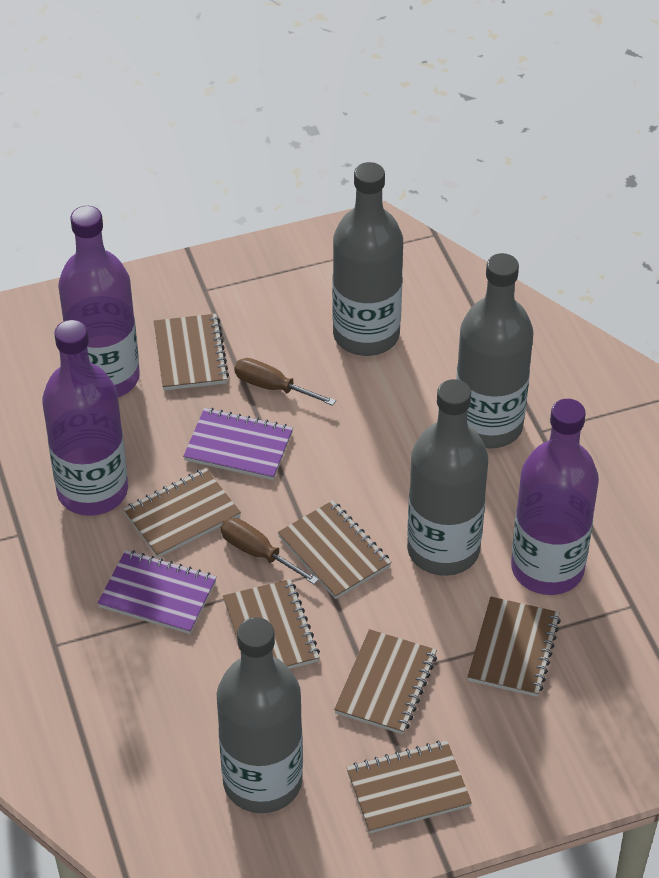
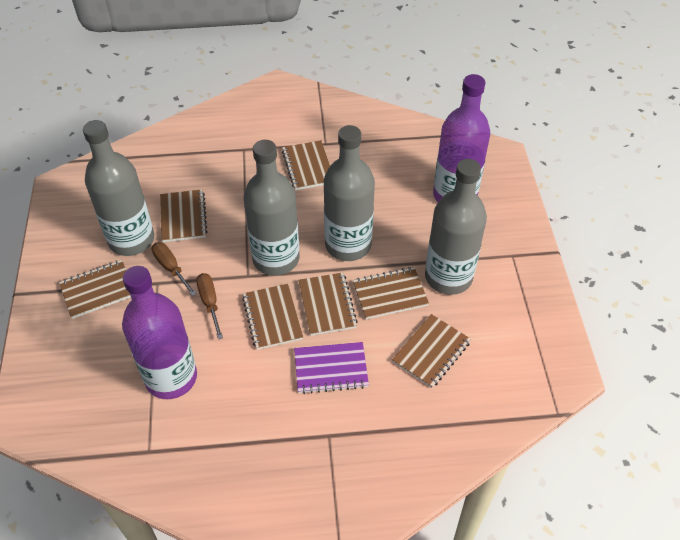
purple bottle: [42,320,128,516] [58,206,140,397] [511,399,599,595] = 3 -> [122,266,197,399] [433,74,490,202] = 2
purple notebook: [98,550,217,634] [183,408,293,480] = 2 -> [294,342,369,394] = 1

